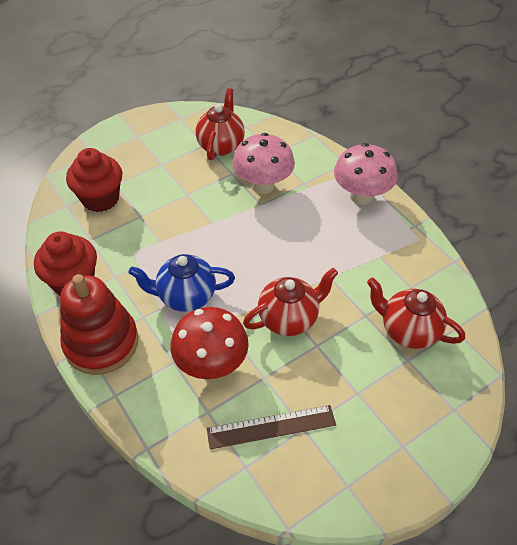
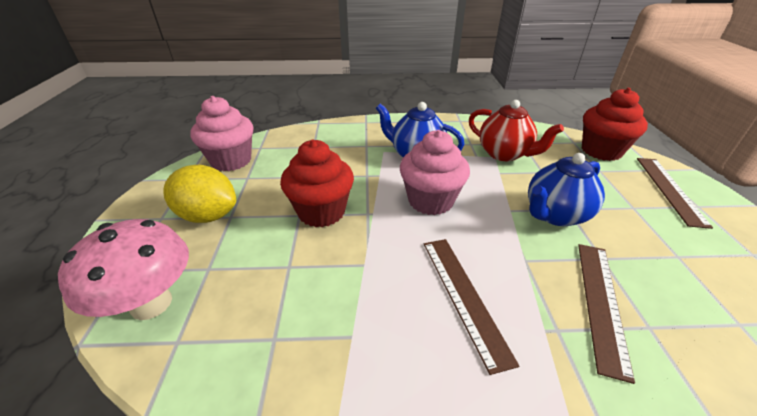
blue teapot: [129,254,235,312] = 1 -> [376,102,464,157] [528,153,605,226] = 2
brown ruler: [207,405,336,450] = 1 -> [424,239,519,375] [578,244,635,384] [637,158,713,229] = 3
pink cupcake: none = 0 -> [190,96,254,171] [400,130,470,215] = 2
pink mushroom: [232,133,295,194] [334,143,398,205] = 2 -> [58,219,189,320] = 1
red mushroom: [170,307,249,379] = 1 -> none = 0
red stacking toy: [60,274,139,375] = 1 -> none = 0
red teapot: [196,88,245,160] [243,268,338,336] [367,278,465,349] = 3 -> [469,100,564,161] = 1
yellow lemon: none = 0 -> [163,165,236,223] = 1

